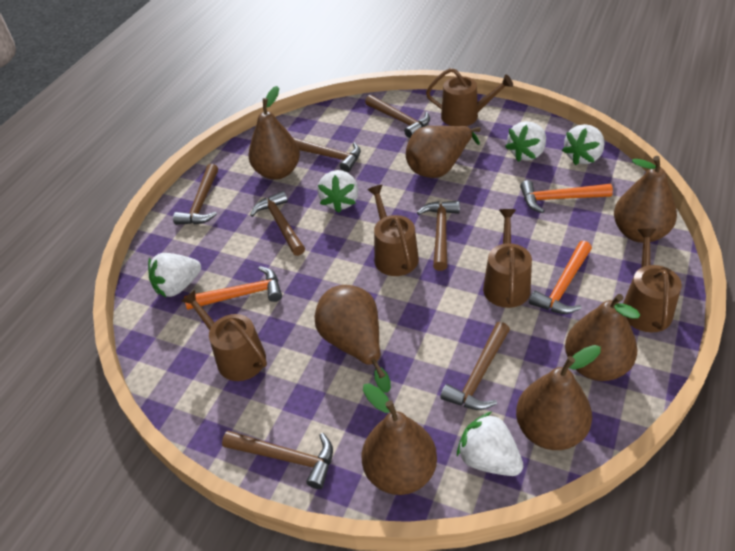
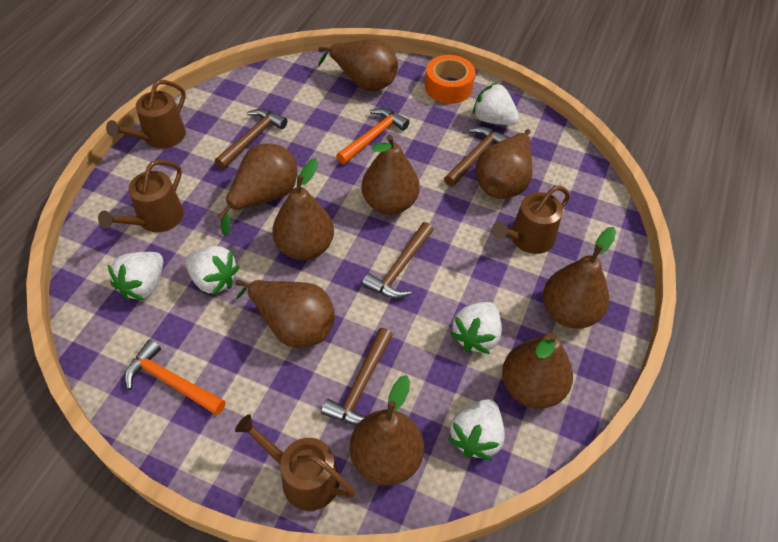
brown hammer: [173,164,218,225] [222,431,333,489] [250,191,305,256] [293,137,361,172] [365,95,430,138] [417,201,460,271] [440,322,510,410] = 7 -> [215,109,288,169] [321,328,393,425] [362,222,434,299] [444,127,510,187] = 4
brown pear: [249,86,300,180] [315,285,391,393] [362,383,437,495] [406,126,481,178] [516,345,601,450] [565,294,640,381] [614,156,677,243] = 7 -> [218,143,297,236] [235,280,335,348] [272,158,334,260] [318,39,398,91] [350,375,424,486] [362,135,420,215] [476,129,532,199] [502,332,573,409] [543,227,616,329] = 9
brown watering can: [181,290,267,381] [367,185,419,276] [426,68,513,126] [483,209,532,308] [623,229,682,332] = 5 -> [98,160,184,232] [106,80,186,149] [235,414,355,511] [492,186,570,254] = 4
orange hammer: [184,266,282,310] [520,180,613,213] [529,241,592,314] = 3 -> [124,339,226,415] [336,108,410,164] = 2
orange tape: none = 0 -> [425,55,475,104] = 1

